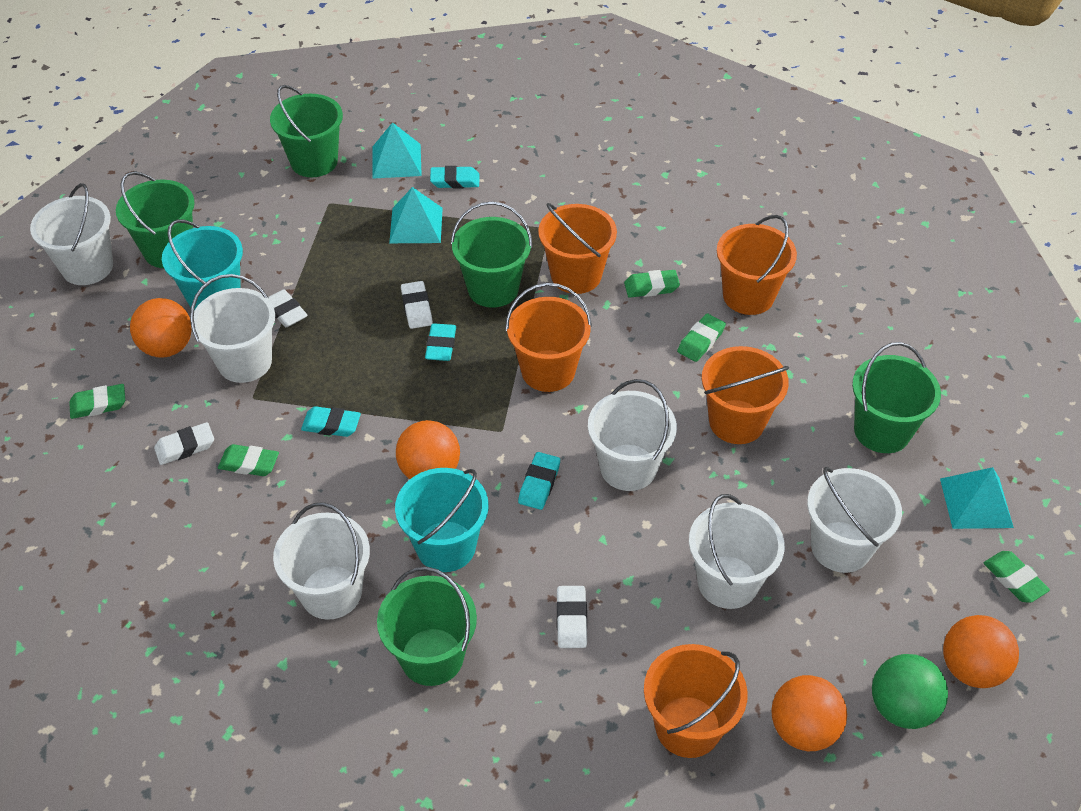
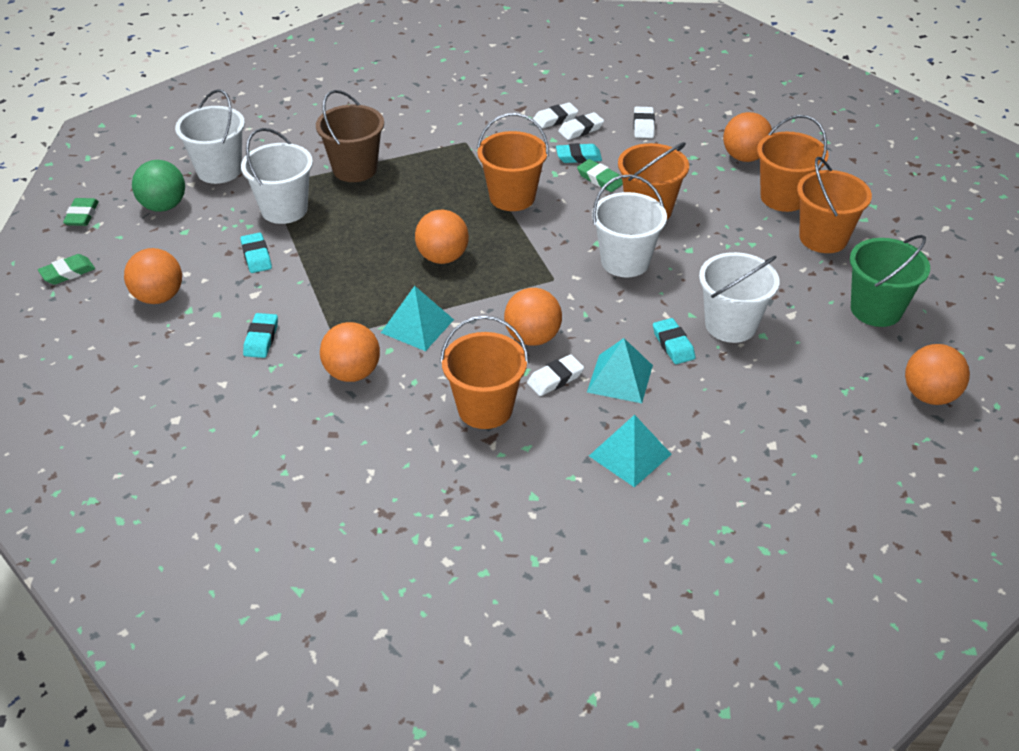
brown bucket: none = 0 -> [316,90,384,182] = 1
green bucket: [116,171,195,268] [270,85,343,177] [377,567,477,686] [451,201,532,308] [852,342,941,453] = 5 -> [850,235,930,327] = 1
green eraser: [69,384,125,419] [218,444,279,476] [624,270,680,298] [677,314,726,362] [984,551,1050,603] = 5 -> [38,254,95,285] [63,198,99,226] [577,159,623,192] = 3
orange ball: [130,298,192,358] [396,420,460,479] [771,675,847,751] [943,615,1019,688] = 4 -> [124,248,182,304] [320,322,380,382] [415,210,469,264] [504,288,562,346] [723,112,772,162] [905,344,970,405] = 6
turquoise bucket: [162,219,243,310] [395,468,488,572] = 2 -> none = 0
white bucket: [30,183,113,285] [190,274,275,383] [273,502,370,620] [588,379,677,491] [689,494,785,609] [807,467,902,573] = 6 -> [175,89,245,184] [241,128,313,224] [592,174,667,277] [699,252,779,343] = 4

